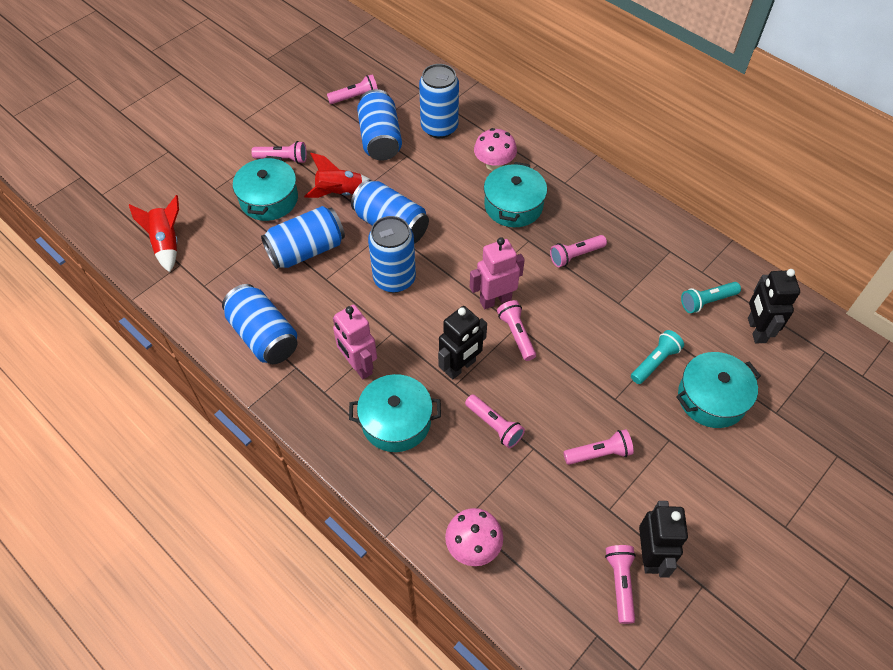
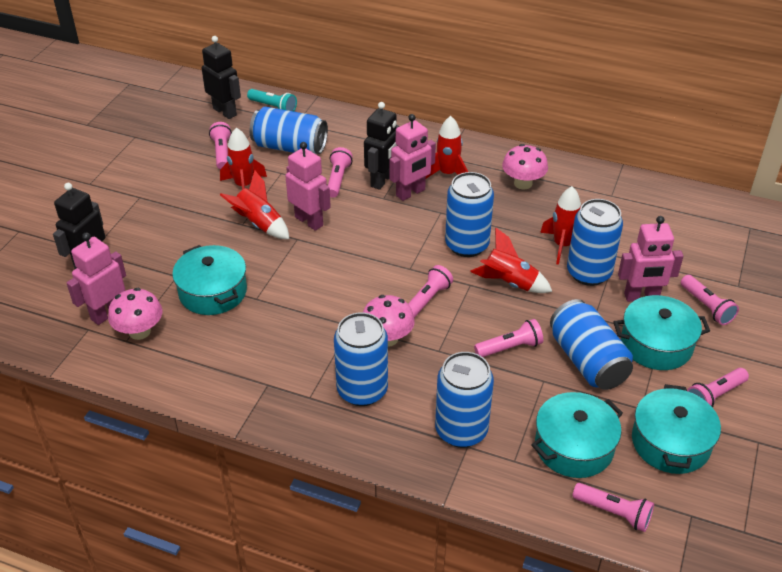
pink mushroom: [445,508,503,566] [474,128,517,171] = 2 -> [108,288,162,340] [363,295,415,347] [502,144,548,189] = 3
pink robot: [333,305,377,379] [470,237,525,309] = 2 -> [67,232,126,325] [285,142,331,231] [389,114,436,201] [618,216,683,302] = 4
red rocket: [129,195,179,272] [304,153,371,198] = 2 -> [220,128,267,190] [220,171,289,239] [426,116,468,179] [470,228,552,293] [540,186,581,265] = 5
turquoise flashlight: [631,330,684,384] [681,282,741,313] = 2 -> [247,89,297,111] = 1

